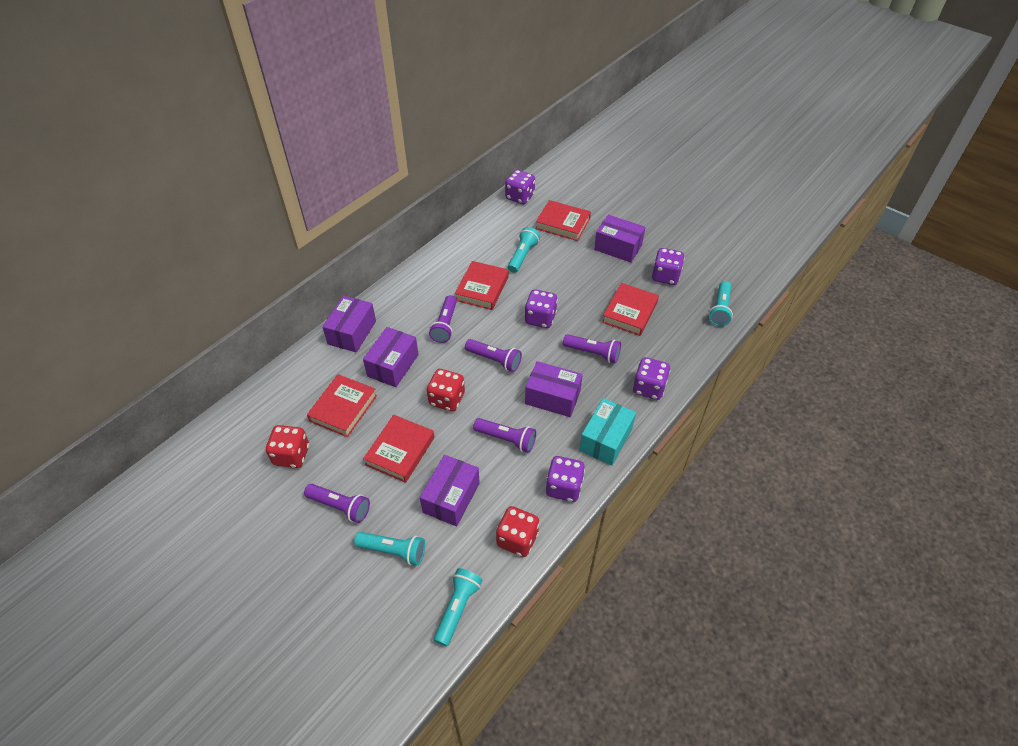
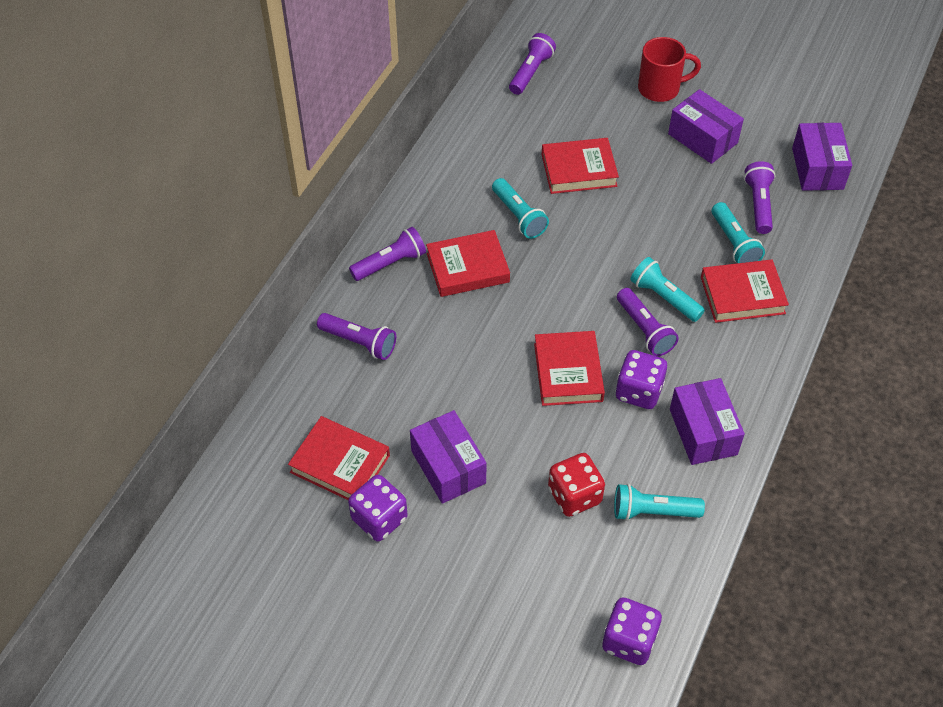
purple box: [322,296,376,352] [363,327,419,387] [420,455,480,526] [525,361,583,417] [594,215,646,263] = 5 -> [410,410,487,504] [668,89,744,164] [670,378,745,465] [792,123,852,191] = 4
purple dice: [505,170,535,204] [525,289,558,328] [546,456,585,502] [633,357,671,400] [652,248,685,285] = 5 -> [348,475,408,542] [602,597,662,665] [615,350,667,409] = 3
red dice: [266,425,309,468] [427,369,465,412] [496,506,539,557] = 3 -> [548,453,605,517] = 1
red mug: none = 0 -> [638,37,701,102] = 1
turquoise box: [579,398,636,466] = 1 -> none = 0

